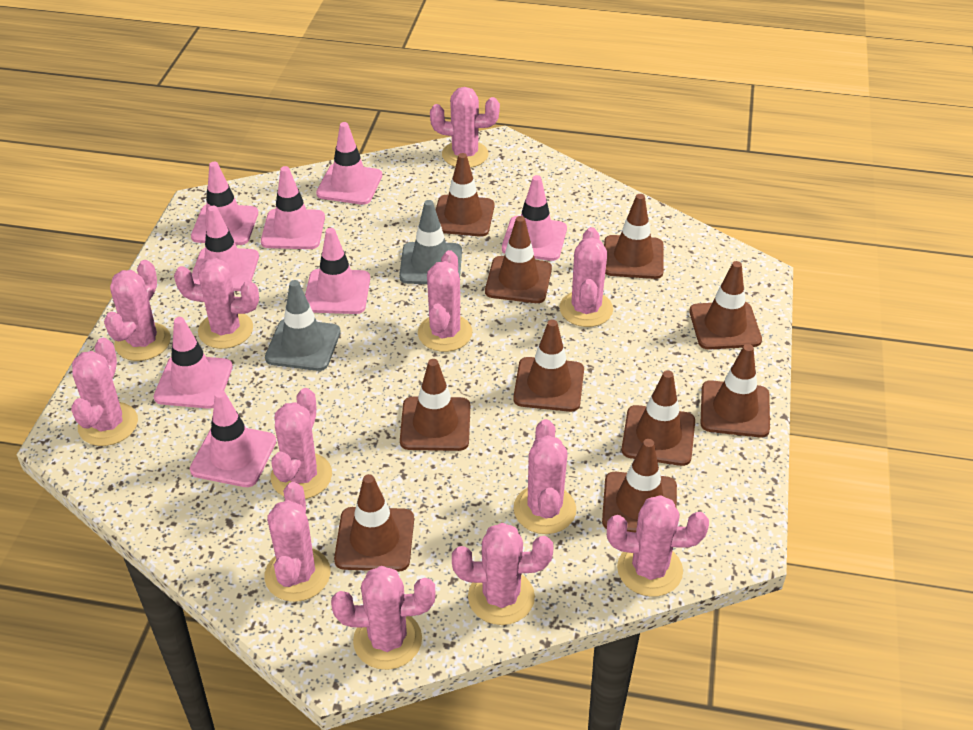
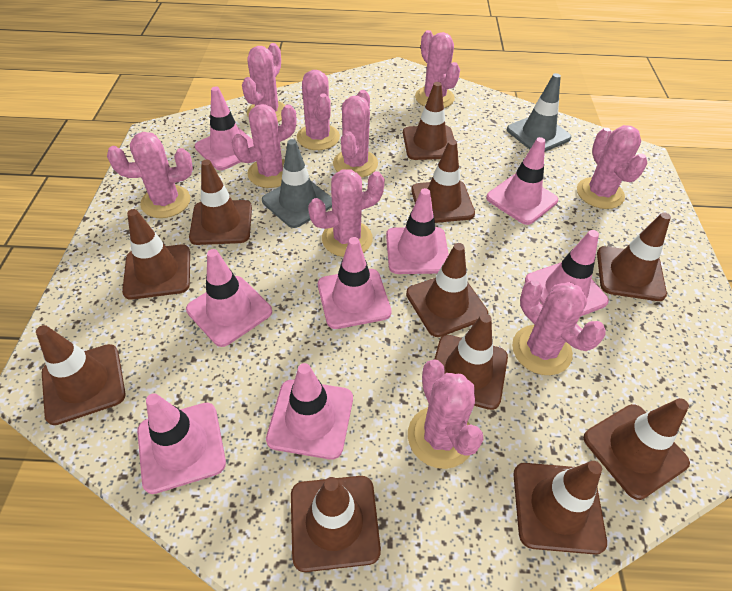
brown traffic cone: [334,474,414,572] [400,359,470,451] [436,153,495,237] [485,216,552,303] [513,319,584,412] [602,439,677,532] [604,194,664,279] [621,370,695,466] [689,261,762,350] [701,344,770,437] = 10 -> [36,325,126,425] [122,209,190,300] [189,160,252,245] [291,476,381,572] [403,82,455,160] [406,243,488,337] [411,140,475,223] [435,313,508,410] [513,461,607,555] [583,398,690,500] [597,212,671,301] = 11
pink cactus: [71,338,138,446] [104,260,171,361] [174,258,259,349] [264,482,331,602] [271,388,332,499] [331,566,436,670] [418,250,472,352] [430,87,500,168] [452,523,553,625] [513,419,576,534] [559,227,613,327] [607,495,709,597] = 12 -> [107,132,193,218] [232,104,296,188] [242,43,285,122] [297,70,340,150] [308,169,385,257] [333,90,378,178] [408,359,484,469] [415,30,460,108] [512,280,606,375] [577,125,648,209] = 10

